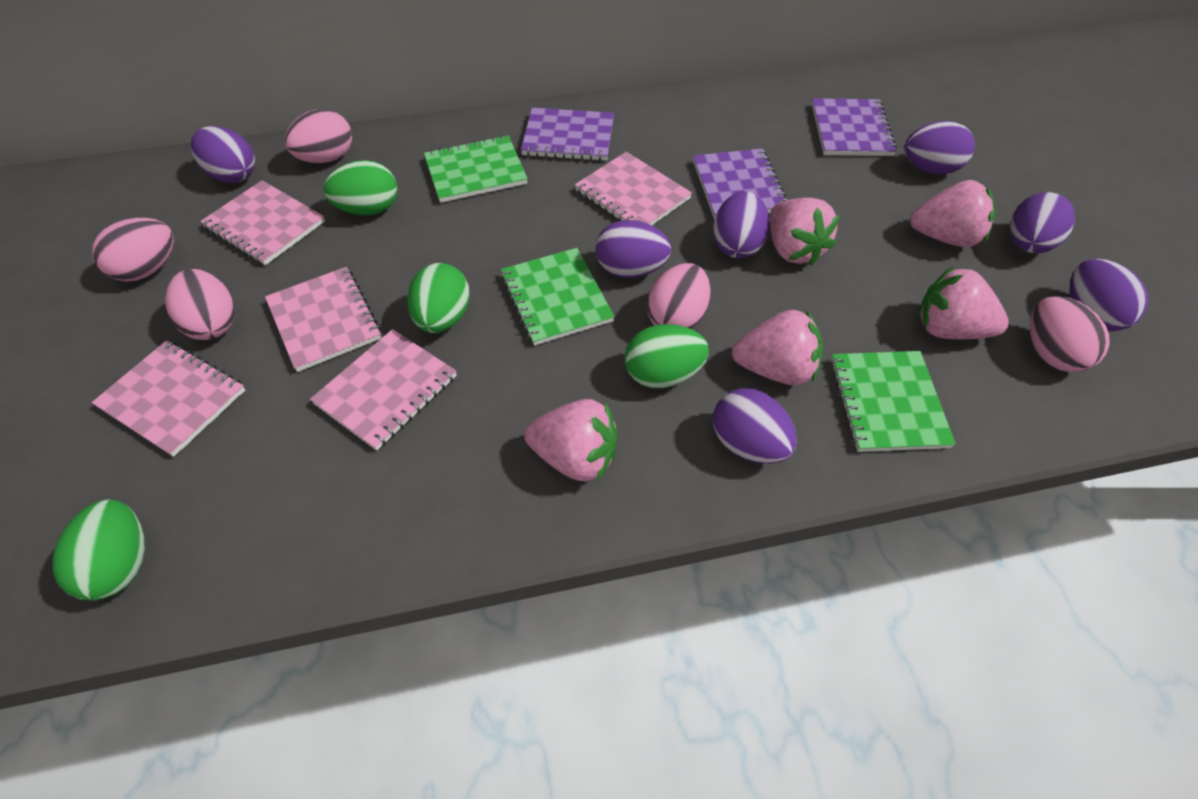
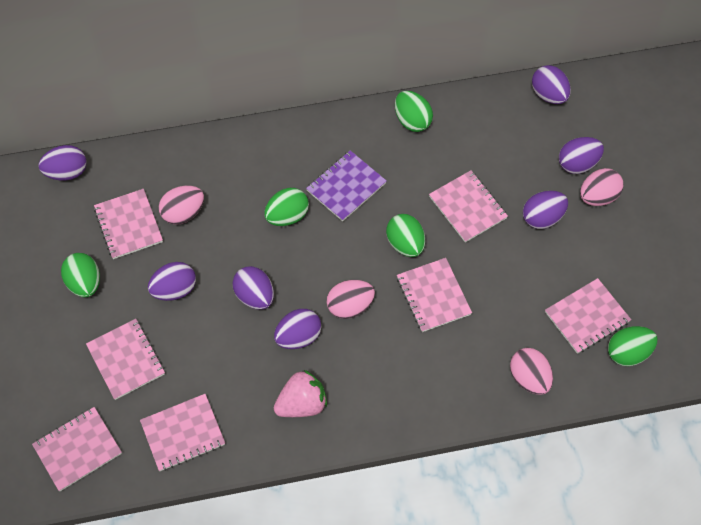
green egg: [53,499,145,601] [323,160,397,215] [407,263,470,333] [625,324,709,388] = 4 -> [61,253,100,297] [264,188,309,226] [386,214,425,257] [395,91,433,132] [608,326,657,366] = 5
green notebook: [424,135,528,203] [501,248,615,345] [830,351,956,452] = 3 -> none = 0
pink egg: [92,218,174,281] [165,269,235,340] [284,109,352,163] [647,263,710,329] [1030,296,1110,372] = 5 -> [159,186,204,225] [326,280,375,319] [510,348,553,395] [580,168,624,206] = 4
pink notebook: [92,340,245,457] [200,180,325,265] [265,267,381,372] [310,329,457,451] [575,152,692,225] = 5 -> [32,407,122,491] [86,319,165,400] [94,189,163,259] [140,394,225,471] [397,258,472,332] [429,170,508,242] [545,278,631,354] = 7
pink strawberry: [524,399,618,482] [732,310,823,385] [770,198,840,266] [910,180,995,247] [918,266,1009,339] = 5 -> [274,370,327,417] = 1
purple notebook: [521,108,614,161] [693,149,787,219] [812,98,897,156] = 3 -> [306,150,387,221] = 1

